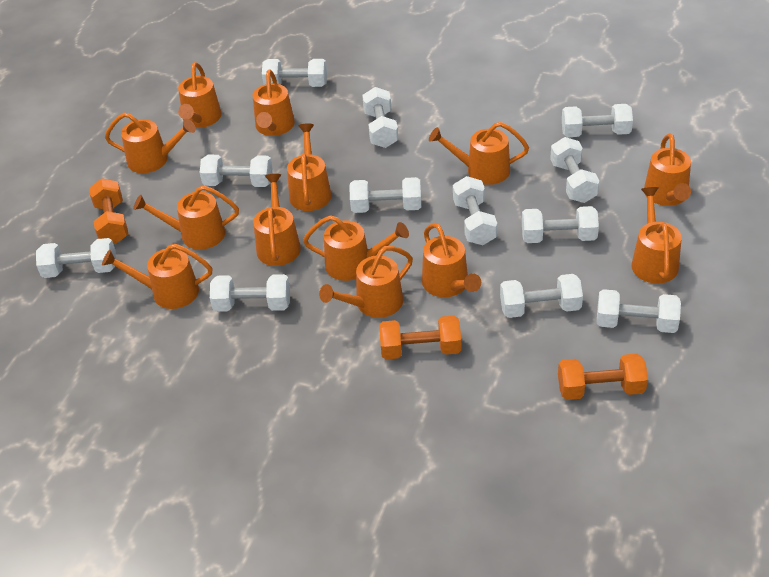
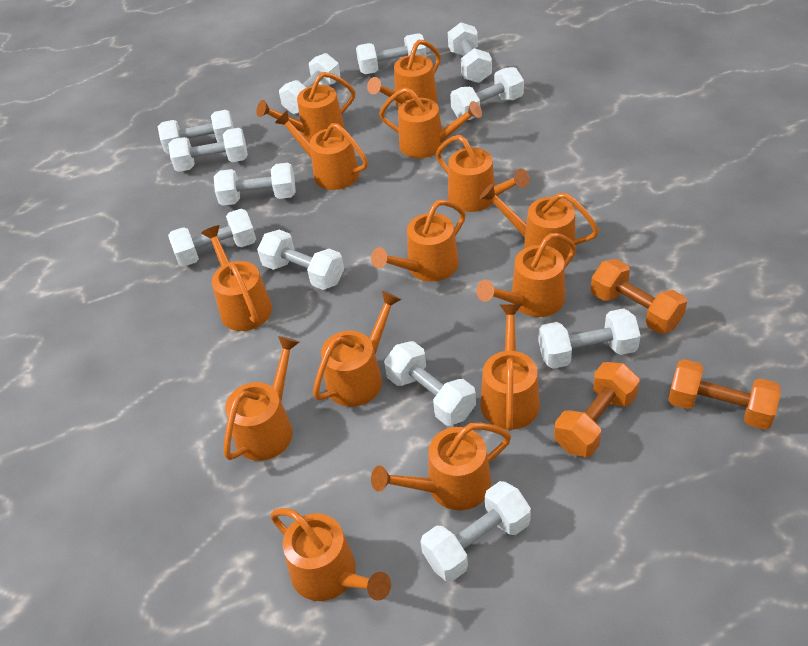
orange watering can: [102,244,212,309] [105,112,196,173] [133,186,239,250] [178,62,222,128] [253,69,295,136] [253,174,301,266] [287,124,332,211] [303,215,409,281] [319,246,413,318] [422,223,481,297] [429,122,529,185] [631,187,682,284] [644,133,691,206] = 13 -> [201,225,272,331] [224,336,299,461] [257,72,355,142] [270,508,391,601] [275,111,368,190] [313,291,402,407] [367,40,441,108] [371,200,466,282] [371,423,511,510] [379,87,482,158] [436,135,530,212] [476,233,576,317] [480,183,599,260] [480,304,540,431] = 14

